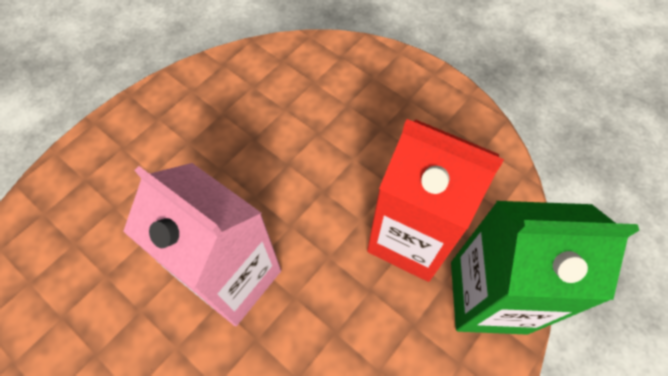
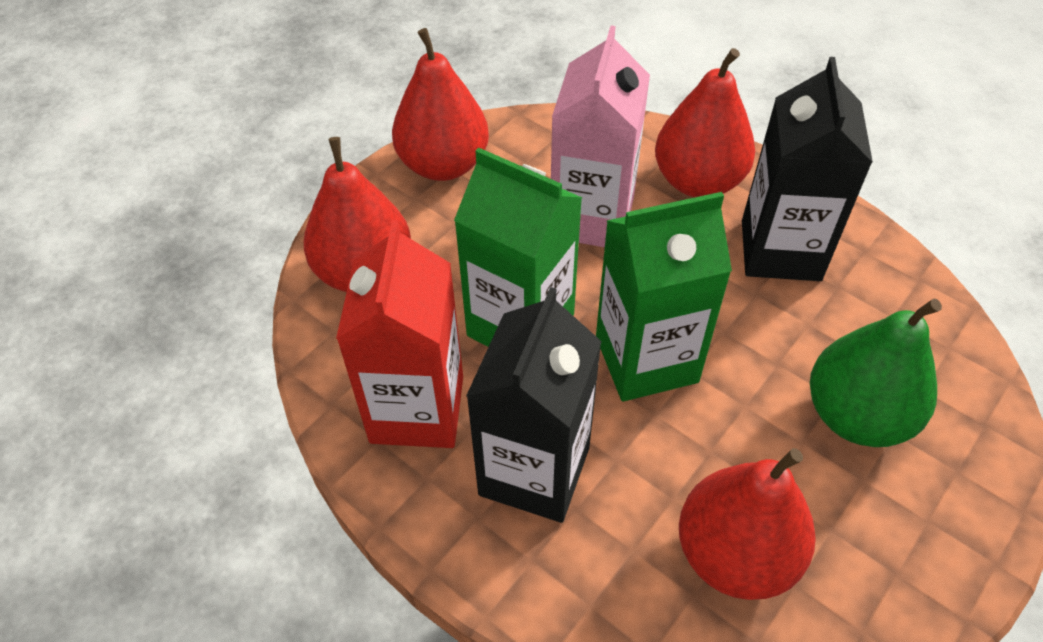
black carton: none = 0 -> [466,287,602,523] [742,57,873,281] = 2
green carton: [451,201,639,335] = 1 -> [454,148,582,347] [596,192,732,402] = 2
green pear: none = 0 -> [810,298,942,447] = 1
red pear: none = 0 -> [304,137,411,292] [392,28,489,181] [655,48,755,197] [679,448,816,600] = 4

